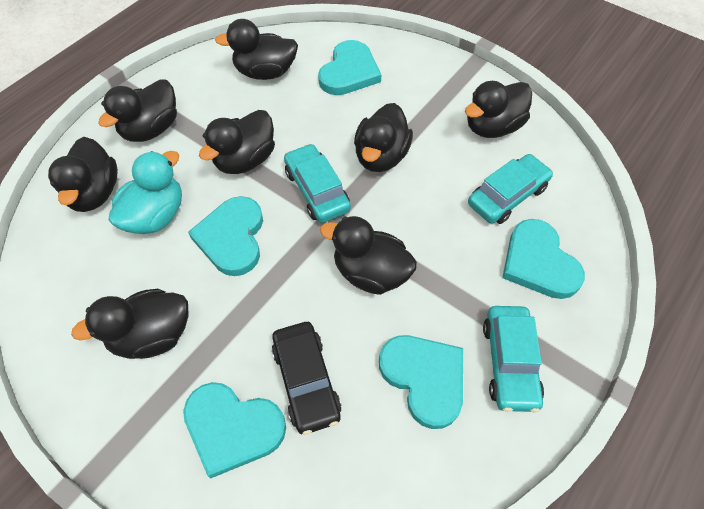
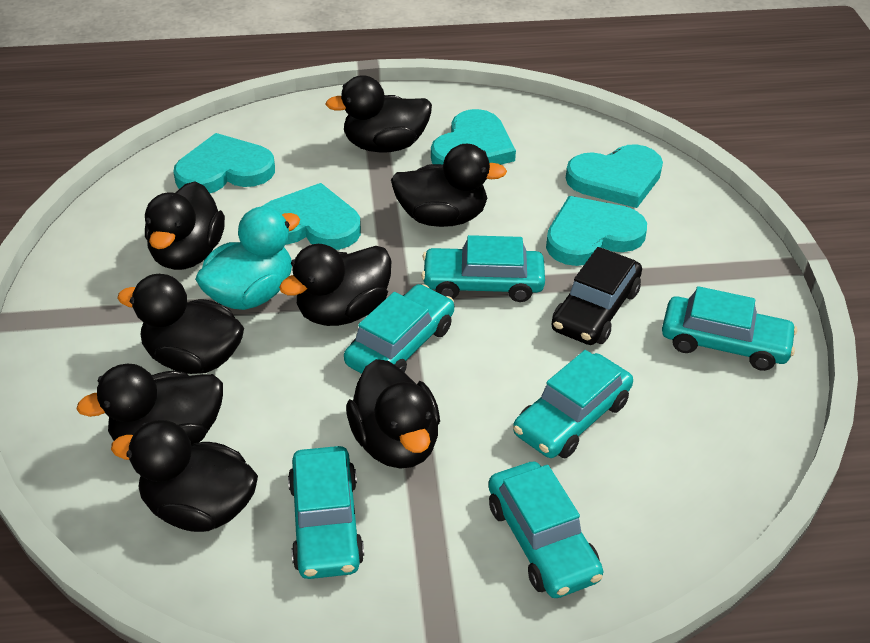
turquoise car: [284,144,351,223] [468,154,553,224] [483,306,544,413] = 3 -> [288,446,364,579] [344,284,454,374] [421,235,545,302] [488,461,603,598] [513,350,633,458] [662,286,797,371] = 6

